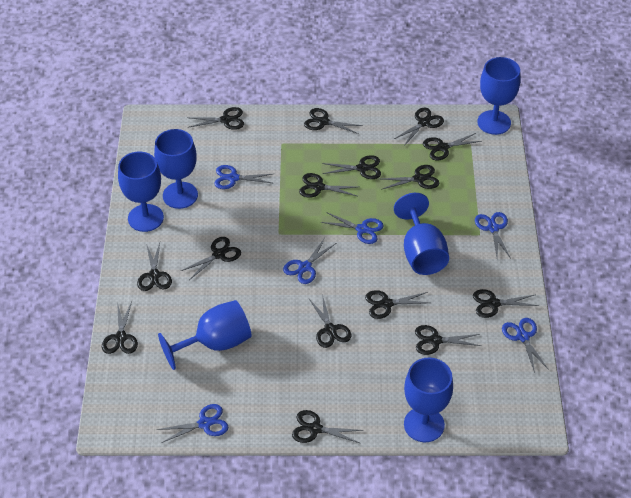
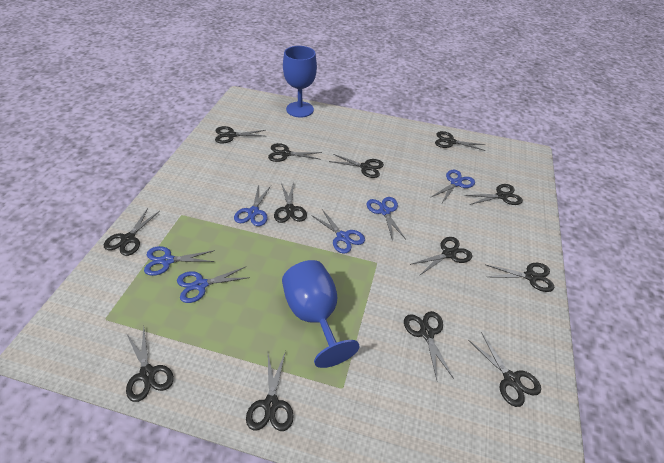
black scissors: [102,302,138,354] [137,243,172,291] [181,237,241,280] [187,107,244,130] [292,410,364,443] [299,173,357,198] [304,108,363,134] [309,294,351,348] [322,155,381,179] [365,290,430,319] [381,165,439,190] [394,108,444,146] [415,325,481,355] [423,133,482,160] [473,289,539,318] = 15 -> [104,208,160,256] [126,327,174,402] [215,126,265,143] [246,351,294,431] [268,143,322,162] [274,182,307,223] [329,154,384,178] [404,311,454,380] [410,237,472,276] [435,131,485,151] [464,184,523,205] [468,332,541,407] [485,263,555,292] = 13
blue goblet: [118,152,164,232] [154,129,198,209] [158,300,252,370] [394,193,449,275] [404,358,453,442] [477,57,520,135] = 6 -> [282,260,360,368] [283,46,317,117] = 2

